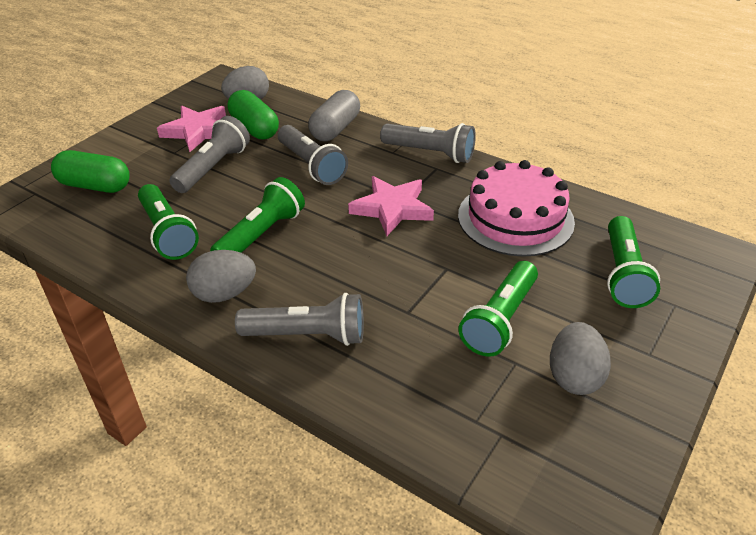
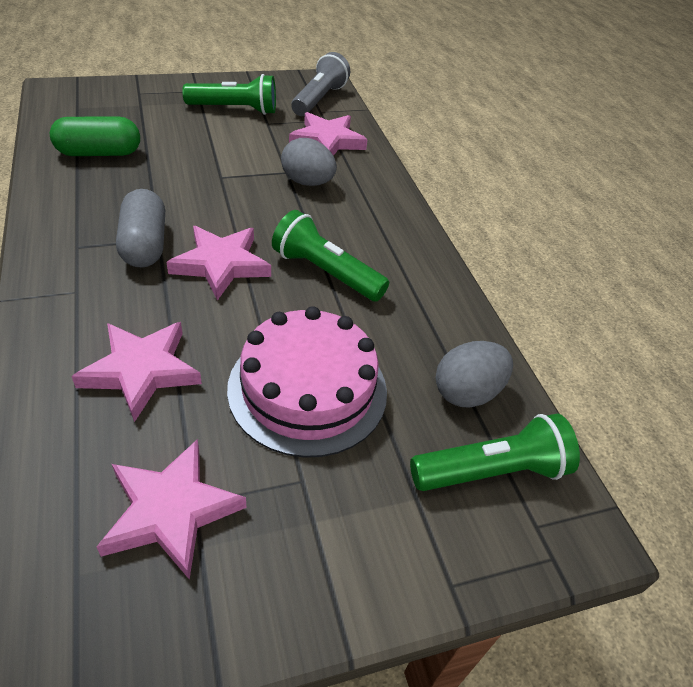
green capsule: [51,150,130,193] [228,90,279,140] = 2 -> [50,117,140,156] = 1
green flashlight: [138,184,199,260] [210,177,305,253] [459,261,538,357] [607,216,660,308] = 4 -> [182,74,276,115] [272,210,389,302] [410,413,580,491] = 3
grey egg: [186,250,256,303] [221,66,269,100] [550,322,611,395] = 3 -> [281,138,337,186] [435,341,513,408] = 2
grey flashlight: [169,116,250,193] [235,293,364,346] [278,125,348,185] [380,123,476,163] = 4 -> [291,52,350,116] = 1
pink star: [157,106,226,152] [348,176,434,236] = 2 -> [71,322,202,422] [96,439,247,580] [166,226,271,300] [289,112,368,156] = 4

